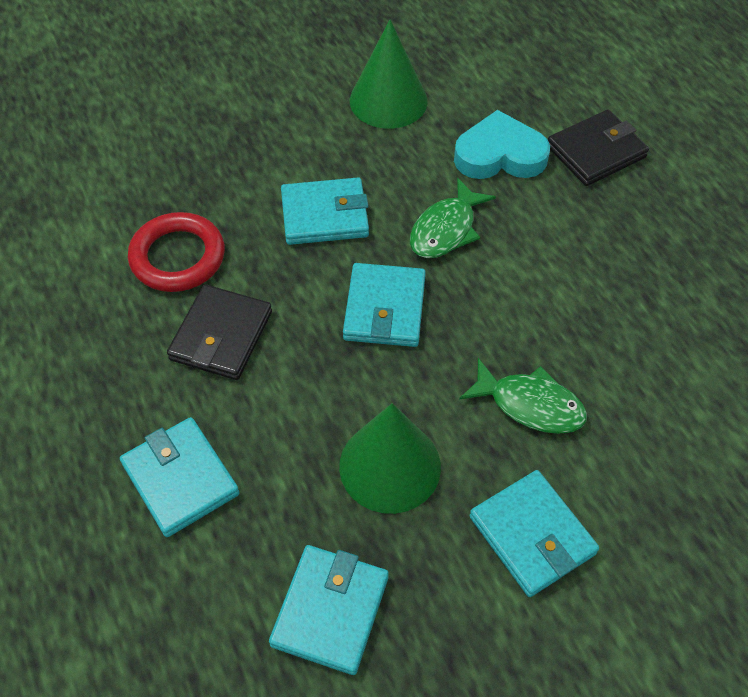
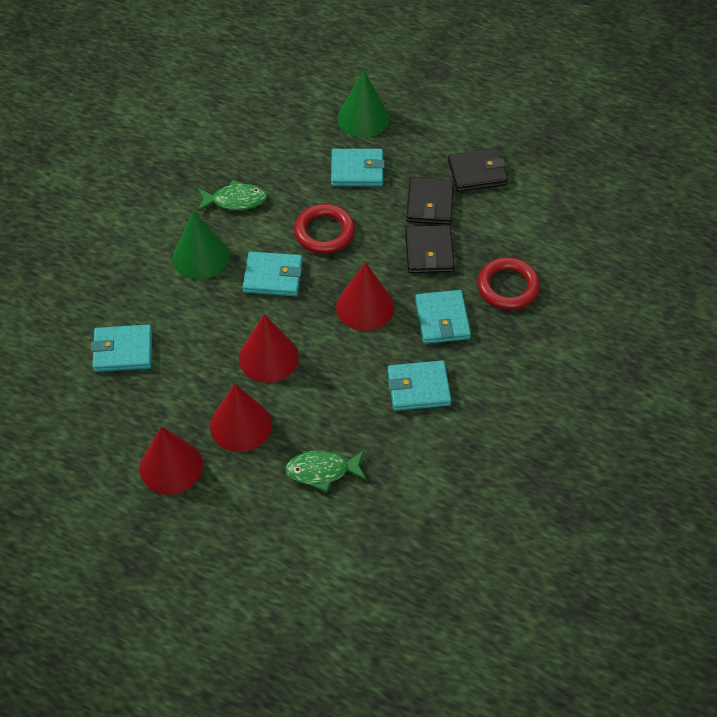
black wallet: [167,284,272,380] [548,110,649,186] = 2 -> [405,225,455,273] [406,177,454,225] [448,148,508,192] = 3
red cone: none = 0 -> [140,426,203,495] [210,384,272,452] [239,314,299,383] [336,262,394,331] = 4
red ring: [128,212,225,292] = 1 -> [294,204,355,254] [477,258,540,310] = 2
turquoise heart: [454,110,550,179] = 1 -> none = 0

